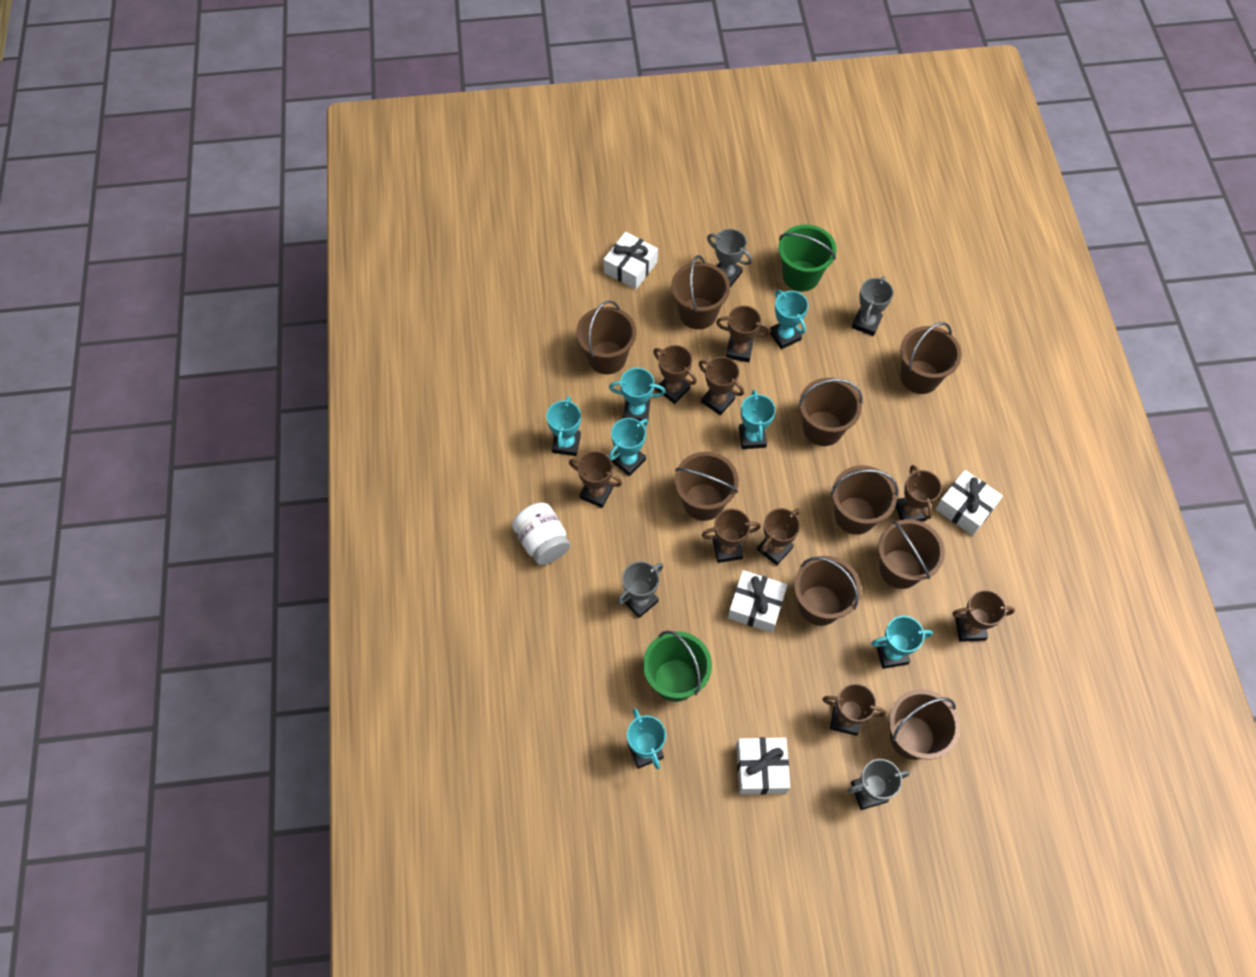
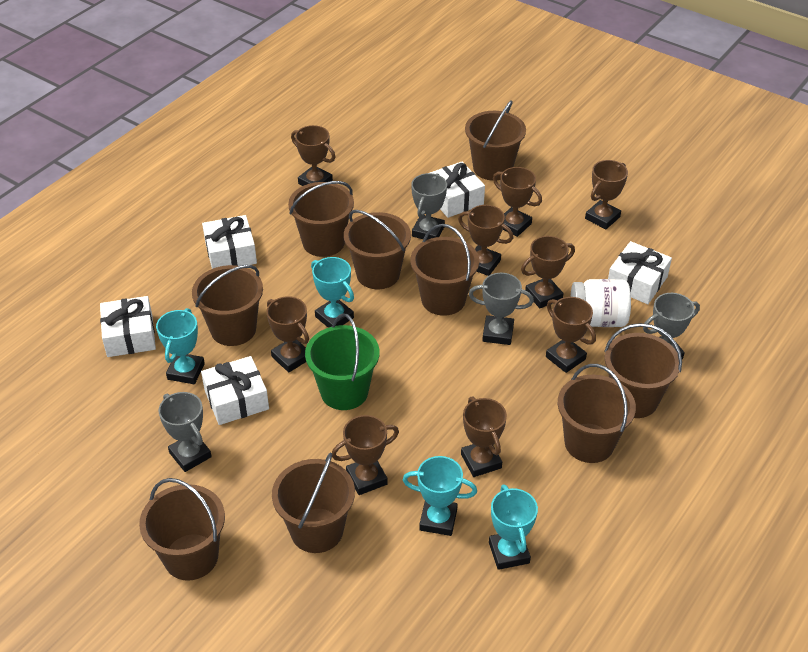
green bucket: [643,630,712,702] [778,224,837,291] = 2 -> [305,313,379,410] = 1
turquoise trophy: [546,396,581,456] [609,368,665,421] [609,418,649,476] [627,708,666,769] [739,390,776,449] [770,290,809,349] [871,616,933,669] = 7 -> [156,308,205,384] [311,257,354,328] [403,456,477,536] [489,485,538,570] = 4
white gift: [603,232,658,290] [728,570,787,633] [736,737,790,795] [935,470,1003,536] = 4 -> [100,296,156,357] [201,356,269,425] [202,215,257,269] [430,162,485,218] [608,241,672,304] = 5

